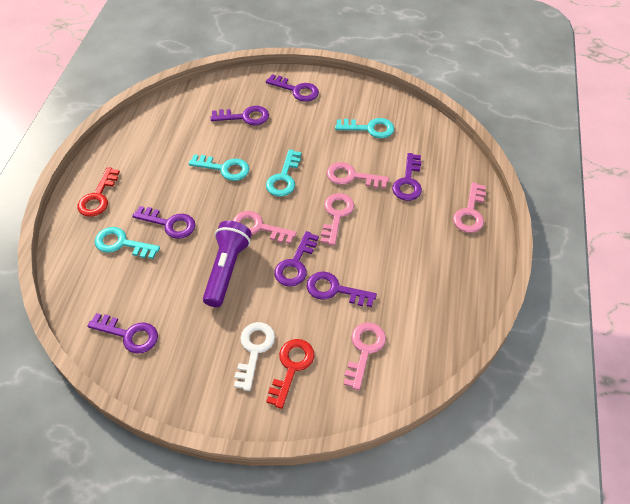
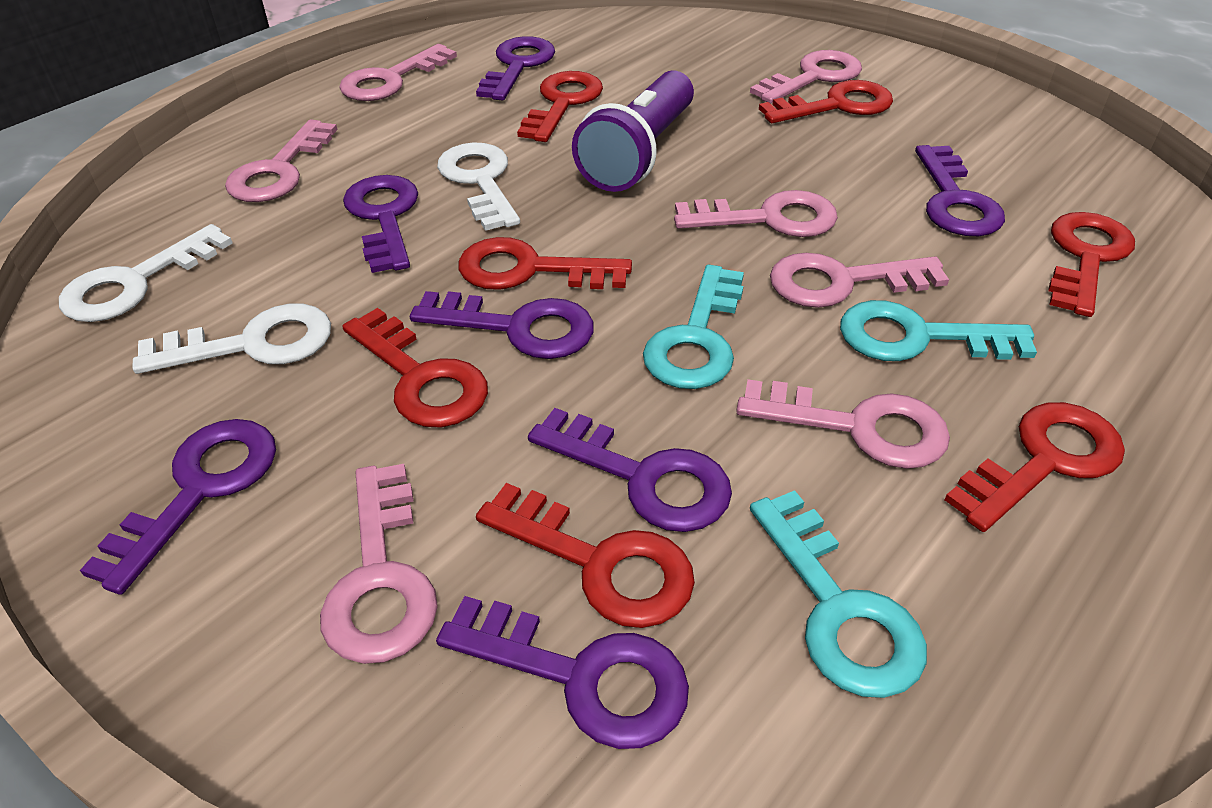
pink key: [233,211,297,244] [321,193,354,246] [327,162,389,189] [344,322,386,390] [453,182,486,233] = 5 -> [225,119,337,202] [320,464,438,664] [339,44,457,101] [674,190,838,237] [736,379,950,469] [750,50,862,104] [770,253,949,308] = 7
red key: [77,167,120,217] [266,339,314,409] = 2 -> [342,308,488,427] [458,237,632,290] [476,483,695,628] [517,71,603,142] [759,80,893,123] [945,402,1125,532] [1048,212,1135,317] = 7
turquoise key: [95,227,160,259] [189,154,249,181] [266,149,301,197] [335,118,394,138] = 4 -> [643,264,744,389] [750,490,927,698] [840,300,1037,361] = 3
white key: [234,322,275,391] = 1 -> [59,224,233,322] [133,304,331,374] [437,143,520,231] = 3

